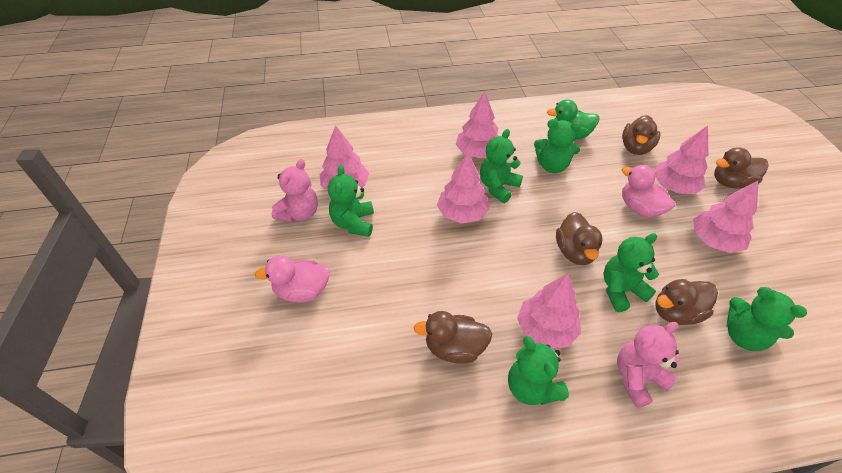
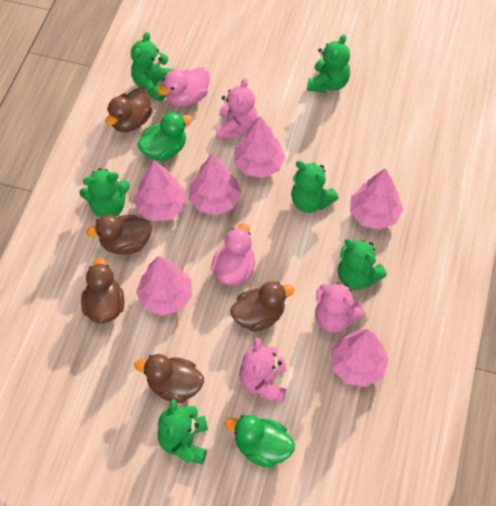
green duck: [547,99,600,139] = 1 -> [137,112,192,161] [225,415,295,468] = 2
pink teddy bear: [272,159,318,223] [617,322,680,408] = 2 -> [216,78,258,139] [239,338,286,403] [315,282,365,333] = 3

